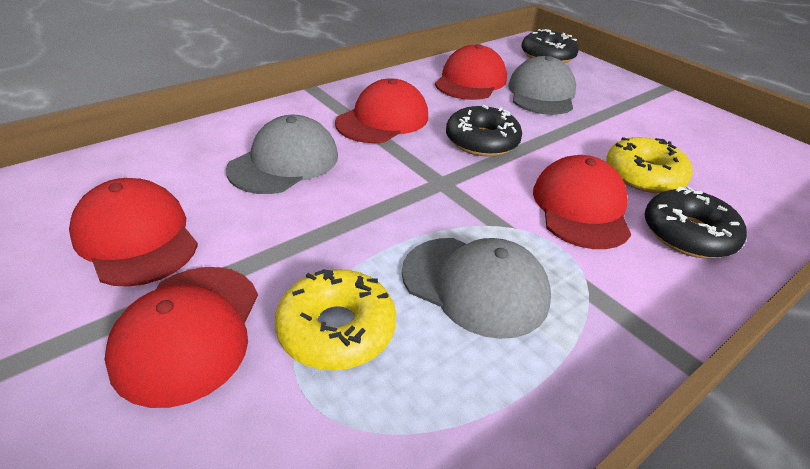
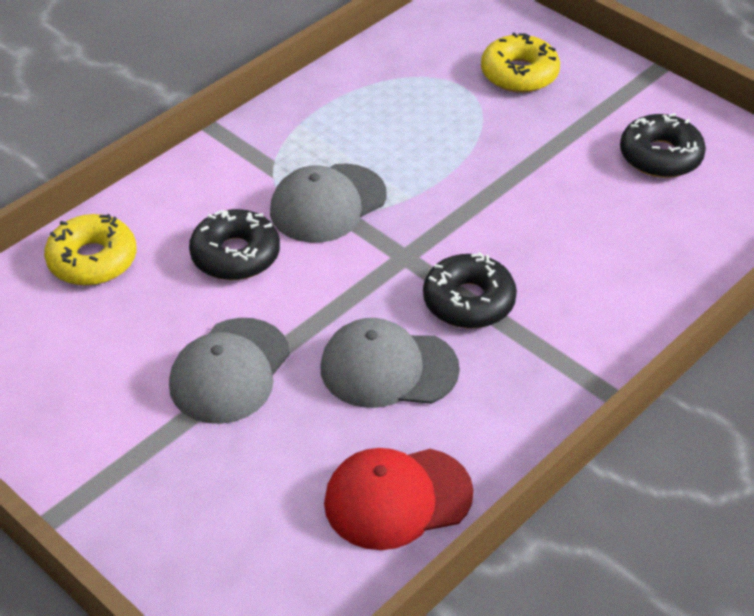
red cap: [69,178,198,287] [104,267,258,408] [335,78,428,143] [435,44,507,100] [533,155,631,249] = 5 -> [324,448,474,550] = 1

